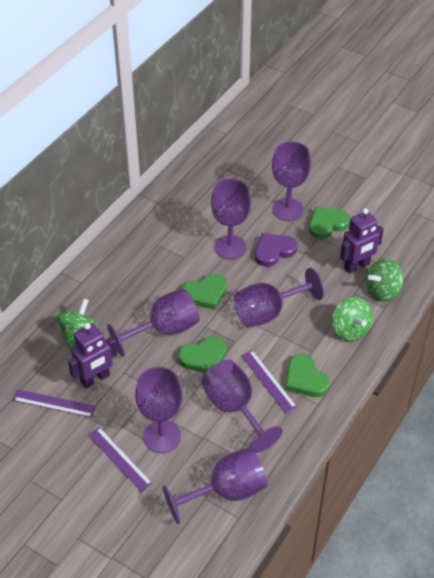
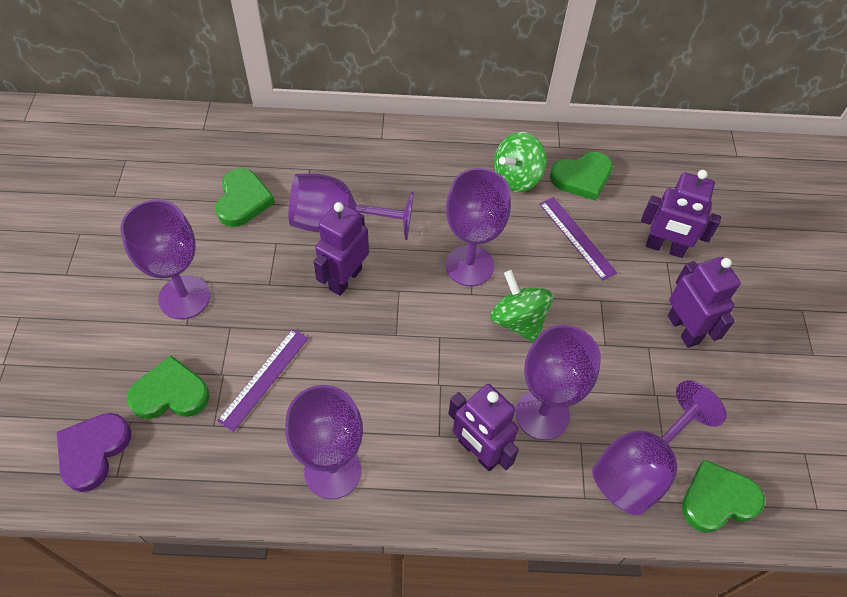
green spinning top: [56,298,99,350] [332,297,373,341] [366,258,404,302] = 3 -> [490,270,553,342] [494,132,547,192] = 2
purple goblet: [107,289,200,357] [135,367,183,453] [163,448,268,524] [201,359,283,453] [211,179,251,259] [234,268,324,328] [272,141,311,221] = 7 -> [120,200,210,320] [285,385,363,499] [289,174,414,240] [446,168,511,286] [515,325,601,440] [592,380,726,515] = 6
purple robot: [68,323,117,389] [340,208,384,273] = 2 -> [314,202,369,296] [448,384,519,471] [641,170,721,258] [668,257,741,348] = 4
purple ruler: [13,389,96,418] [88,427,153,492] [241,350,297,413] = 3 -> [217,329,309,432] [539,197,617,281] = 2

